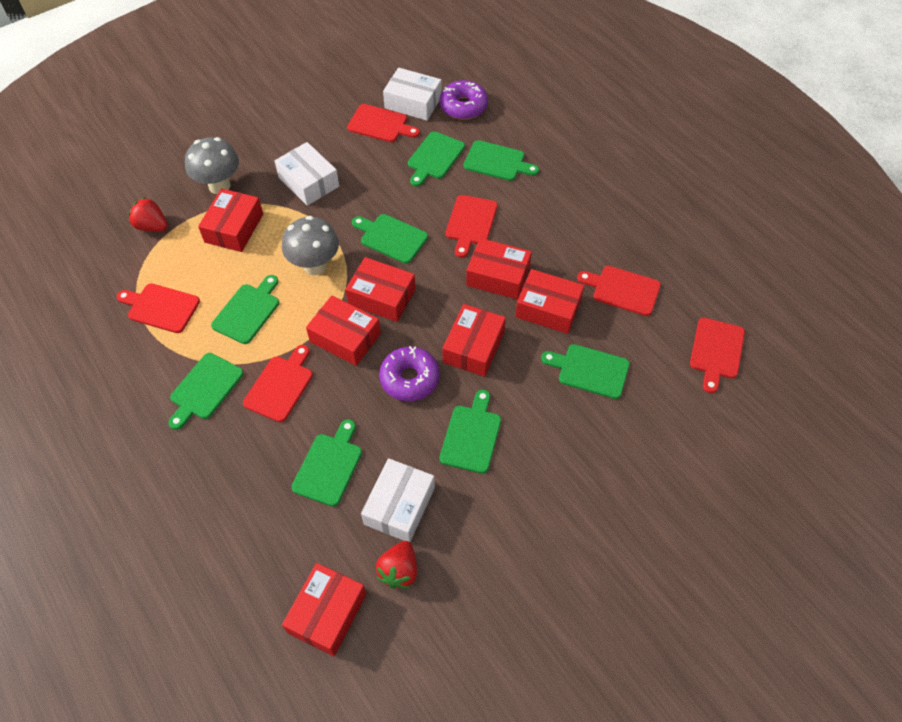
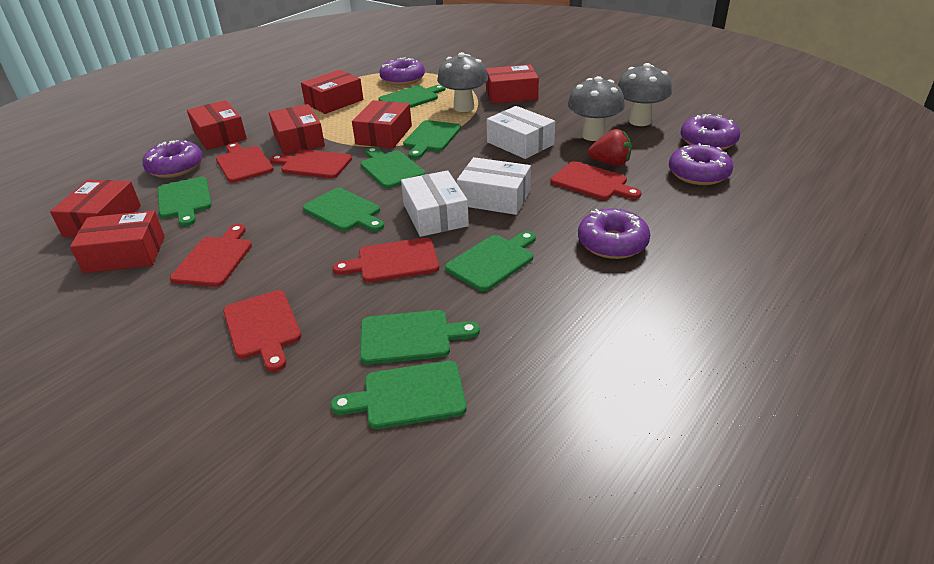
grey mushroom: [185,137,239,194] [282,216,339,275] = 2 -> [437,52,488,112] [568,76,625,141] [618,63,672,126] = 3
purple donut: [379,346,440,401] [439,80,488,120] = 2 -> [142,140,203,178] [379,57,425,85] [578,208,650,259] [669,143,733,185] [680,114,740,150] = 5
red strawberry: [128,197,168,232] [376,541,417,589] = 2 -> [588,129,632,166] = 1

